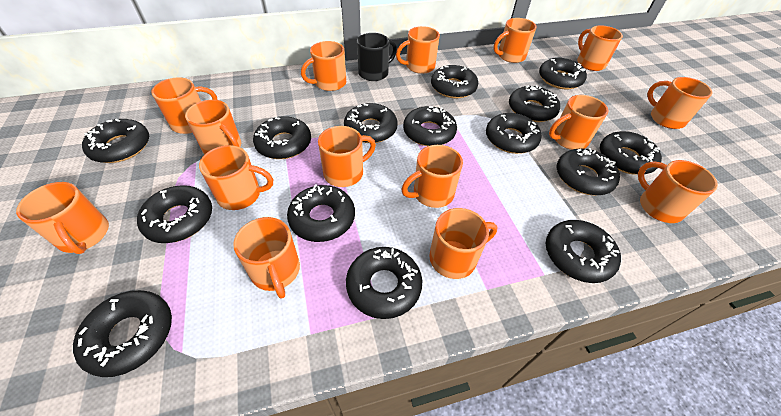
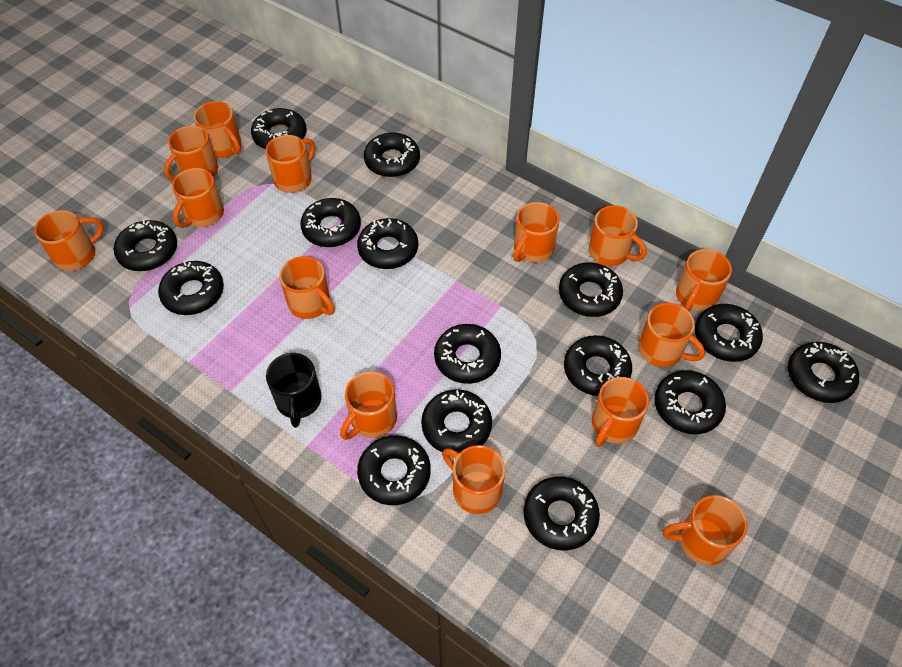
orange mug: [16,182,109,254] [151,77,217,134] [185,100,241,155] [199,145,273,210] [233,217,300,299] [301,41,346,91] [318,126,376,187] [396,26,440,74] [401,145,463,208] [429,208,497,279] [494,18,537,63] [549,95,608,150] [577,25,623,71] [638,160,718,223] [647,77,713,129] = 15 -> [34,210,104,271] [164,126,218,180] [172,168,224,228] [194,101,242,158] [266,135,315,193] [279,256,335,319] [340,371,397,440] [442,445,505,514] [513,202,560,263] [589,205,647,266] [592,377,649,447] [638,303,705,367] [663,495,748,566] [676,249,732,311] = 14

